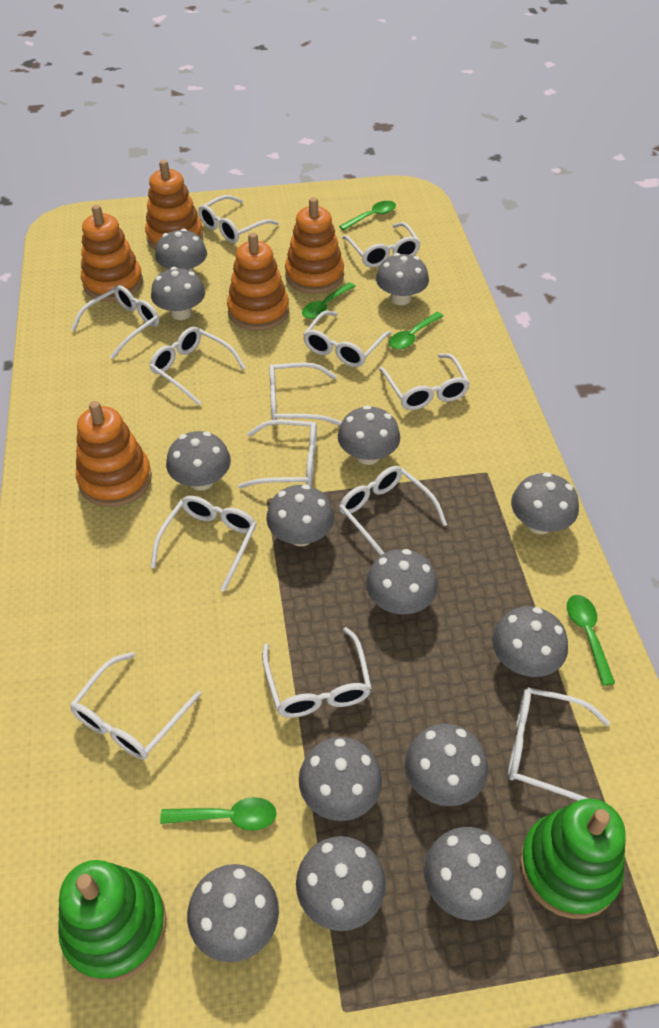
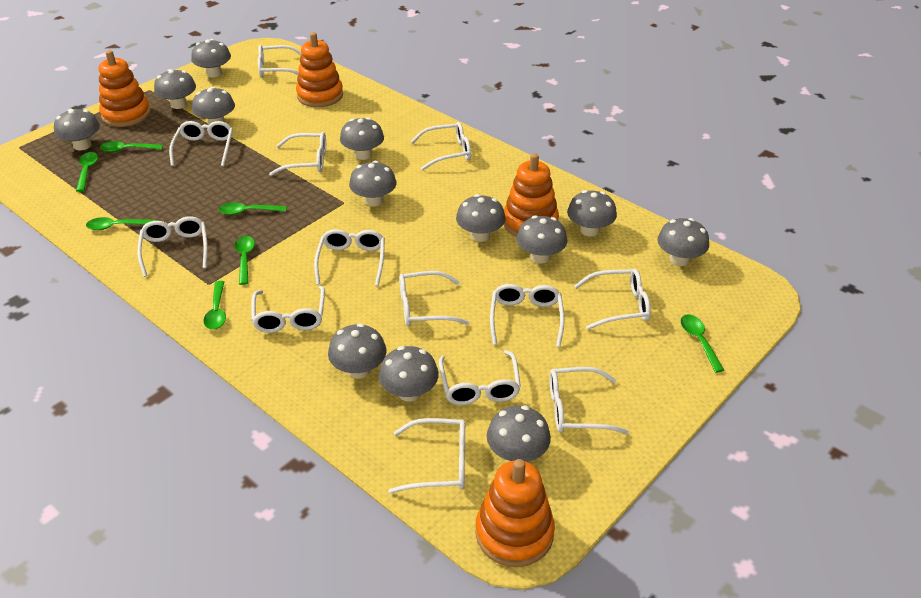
green spoon: [160,797,277,831] [302,282,356,319] [339,201,396,231] [389,312,443,350] [567,595,615,686] = 5 -> [76,152,98,192] [86,217,157,230] [100,141,163,152] [204,281,226,330] [219,202,286,215] [234,236,255,285] [681,314,724,373] = 7
green stacking toy: [58,860,167,983] [520,799,626,919] = 2 -> none = 0
grey mushroom: [151,267,205,320] [155,228,207,272] [166,431,231,491] [187,864,279,962] [266,484,334,546] [296,836,386,931] [299,737,382,821] [338,405,400,465] [366,549,438,614] [376,253,429,305] [405,724,488,806] [424,827,514,920] [492,606,568,677] [511,472,579,534] = 14 -> [54,108,100,150] [154,69,196,109] [191,39,231,77] [192,87,235,125] [328,323,387,379] [340,117,384,160] [349,161,397,206] [379,346,439,402] [456,194,506,242] [487,405,551,462] [516,215,568,264] [567,190,617,237] [657,218,709,266] = 13
orange stacking toy: [76,401,152,507] [81,205,143,301] [145,160,203,250] [227,232,289,331] [285,197,344,294] = 5 -> [99,50,151,127] [296,32,343,107] [475,459,555,567] [504,153,559,237] = 4

